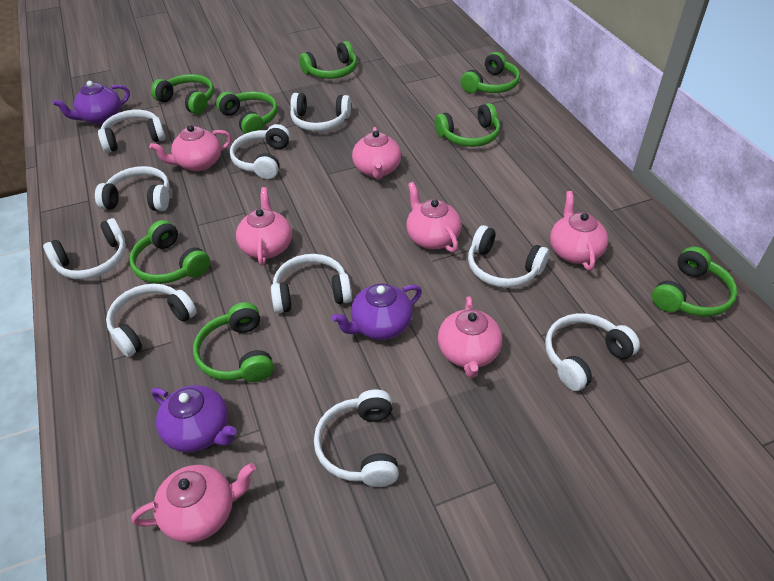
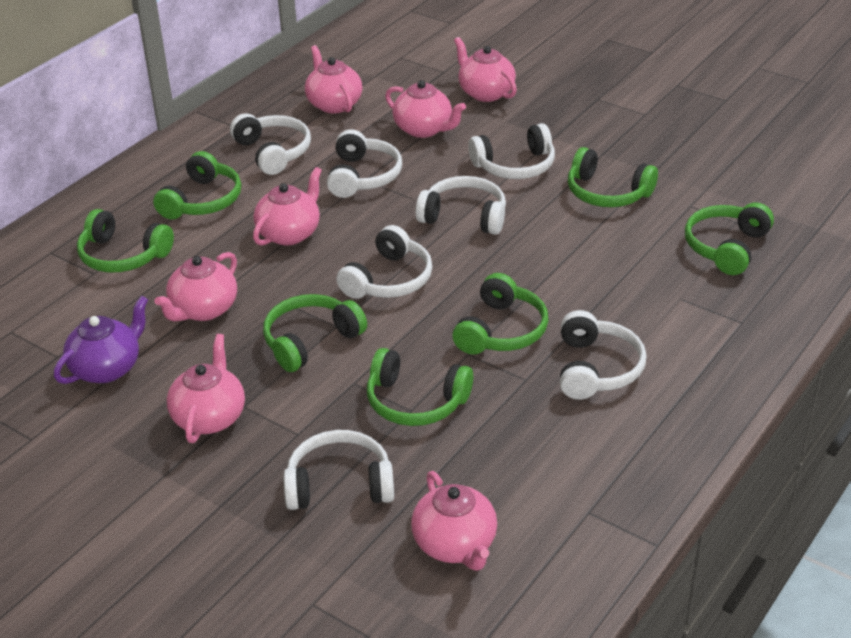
green headphones: [129,220,210,284] [151,74,214,114] [193,302,274,382] [216,91,278,134] [299,41,357,79] [435,103,500,147] [461,52,520,93] [652,247,737,316] = 8 -> [77,209,174,273] [153,151,241,220] [263,294,367,372] [367,348,473,426] [452,273,549,355] [568,147,658,207] [685,202,774,275] = 7
purple teapot: [53,81,130,125] [151,385,237,452] [331,283,422,340] = 3 -> [54,296,148,384] = 1
white headphones: [43,218,126,280] [95,166,170,211] [98,110,166,153] [106,284,197,357] [230,124,290,179] [271,254,352,314] [290,93,351,131] [314,389,399,487] [468,225,549,288] [545,313,640,391] = 10 -> [230,113,311,175] [284,430,394,510] [327,129,402,198] [336,225,433,299] [416,176,506,235] [468,123,555,179] [560,310,647,400] = 7

